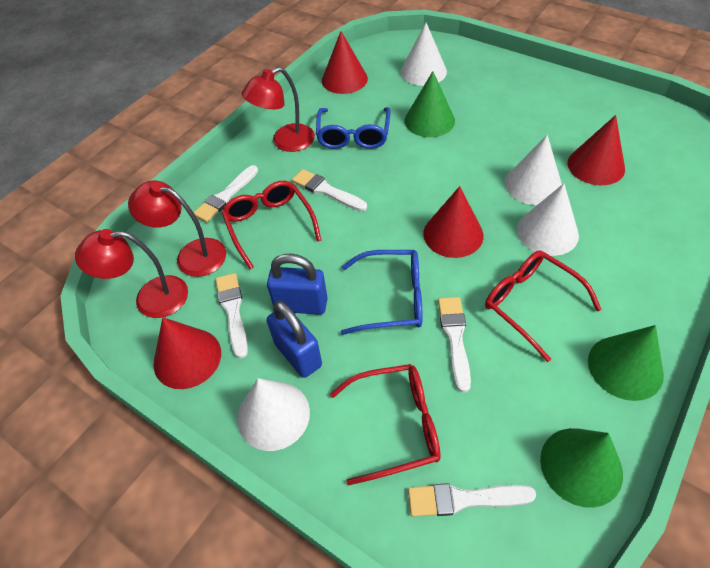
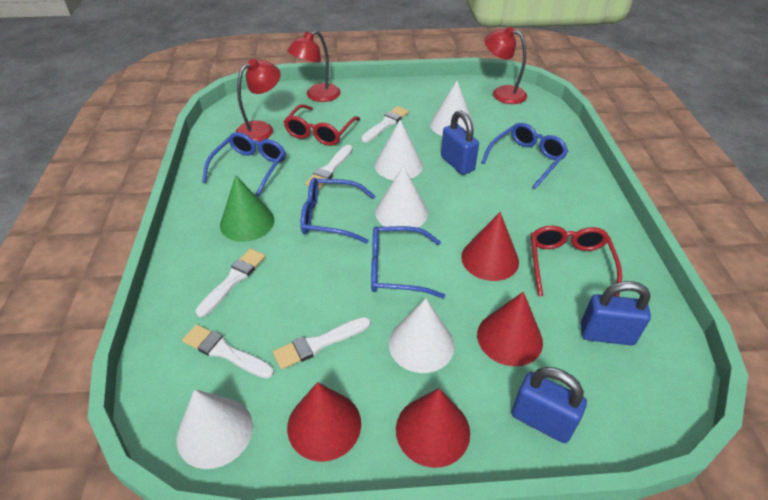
blue glasses: [316,107,391,149] [341,250,423,335] = 2 -> [202,132,286,197] [301,178,375,243] [371,226,445,298] [481,123,569,189] = 4
blue padlock: [267,253,328,315] [267,301,322,378] = 2 -> [441,110,479,175] [512,367,587,443] [581,281,651,345] = 3
green cone: [405,71,455,137] [540,428,623,508] [588,325,664,401] = 3 -> [220,175,274,242] = 1
red glasses: [221,181,322,269] [330,364,441,485] [485,251,602,362] = 3 -> [284,104,360,146] [531,226,622,297] = 2
white cone: [237,378,310,451] [400,23,447,86] [505,135,562,205] [517,183,579,256] = 4 -> [177,389,253,469] [375,120,423,180] [375,165,428,227] [389,298,455,373] [430,81,474,136] = 5

